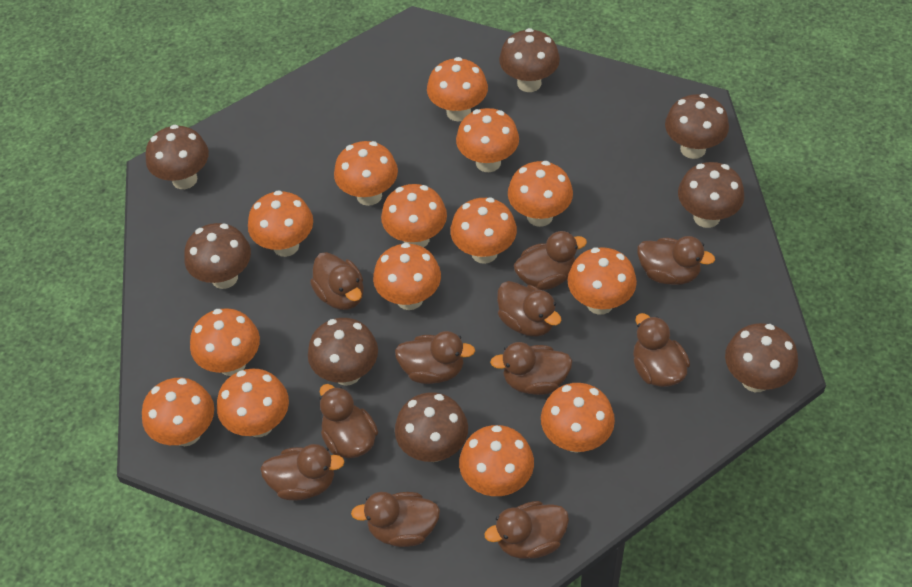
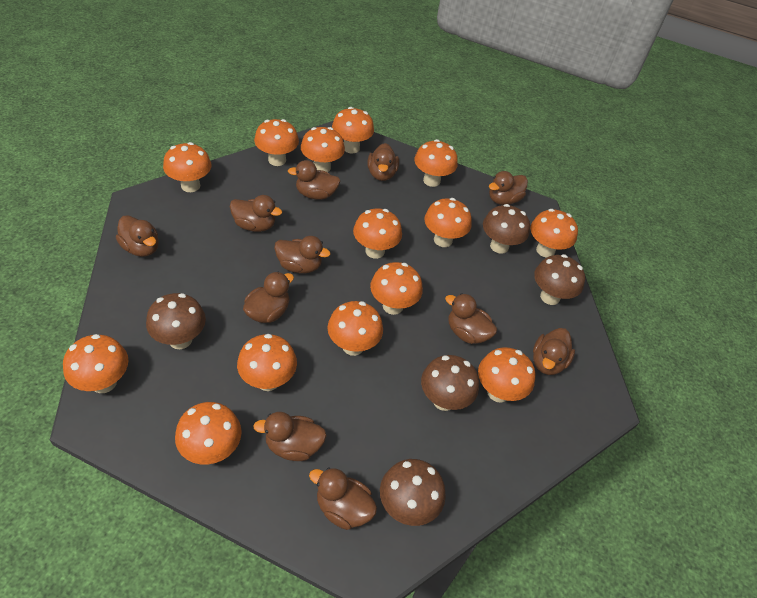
brown mushroom: [146,125,209,189] [184,223,251,289] [308,318,378,386] [395,392,468,462] [499,28,560,92] [665,94,729,159] [678,162,744,228] [725,323,798,392] = 8 -> [146,293,206,349] [380,459,446,526] [421,355,479,411] [483,204,530,254] [534,254,585,305] = 5

